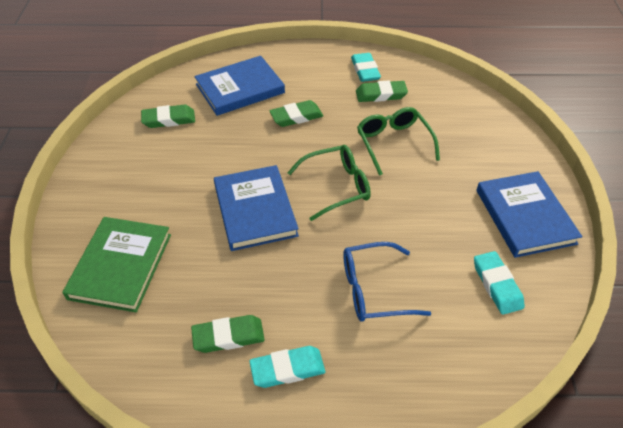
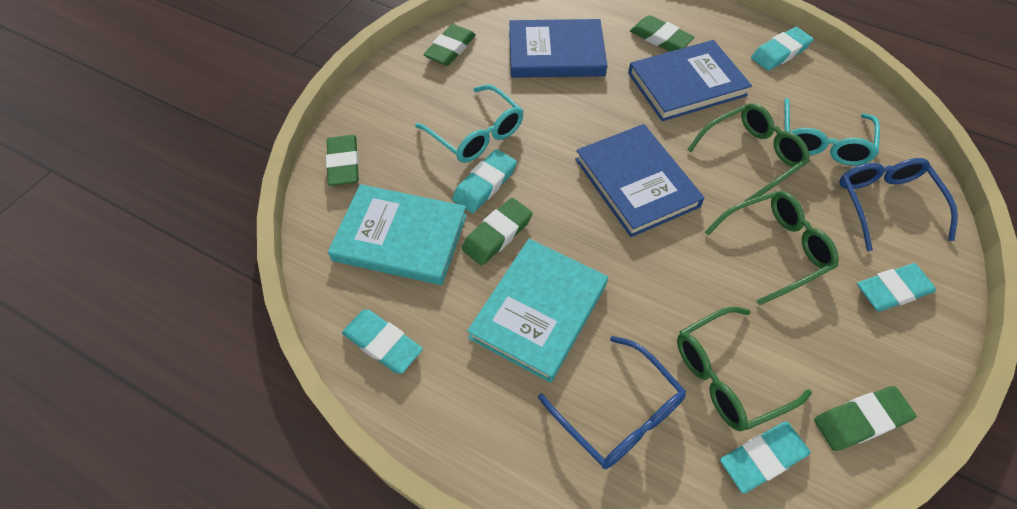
blue glasses: [343,242,431,322] = 1 -> [538,336,686,469] [839,158,958,251] = 2
green book: [62,217,171,312] = 1 -> none = 0
green eraser: [141,105,195,128] [191,315,265,353] [269,100,323,127] [356,81,408,102] = 4 -> [326,135,359,186] [423,24,476,66] [461,198,533,266] [630,15,695,52] [814,386,916,451] = 5
green glasses: [287,145,371,221] [357,107,440,176] = 2 -> [677,307,812,431] [687,103,810,202] [705,191,839,305] = 3
turquoise book: none = 0 -> [328,184,467,285] [467,239,608,383] = 2
turquoise eraser: [249,346,326,388] [351,53,381,82] [474,251,525,315] = 3 -> [342,309,423,374] [452,149,517,213] [720,422,810,493] [751,27,813,71] [857,263,936,311] = 5
turquoise glasses: none = 0 -> [415,84,524,163] [784,98,880,166] = 2

